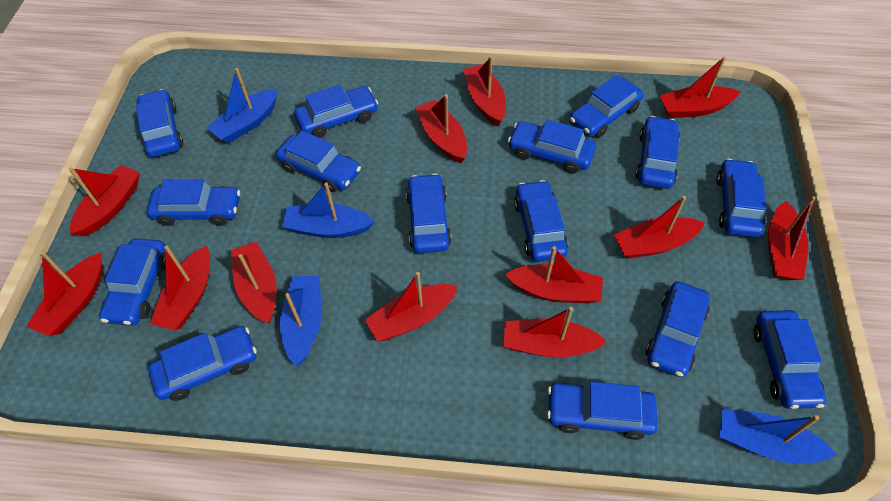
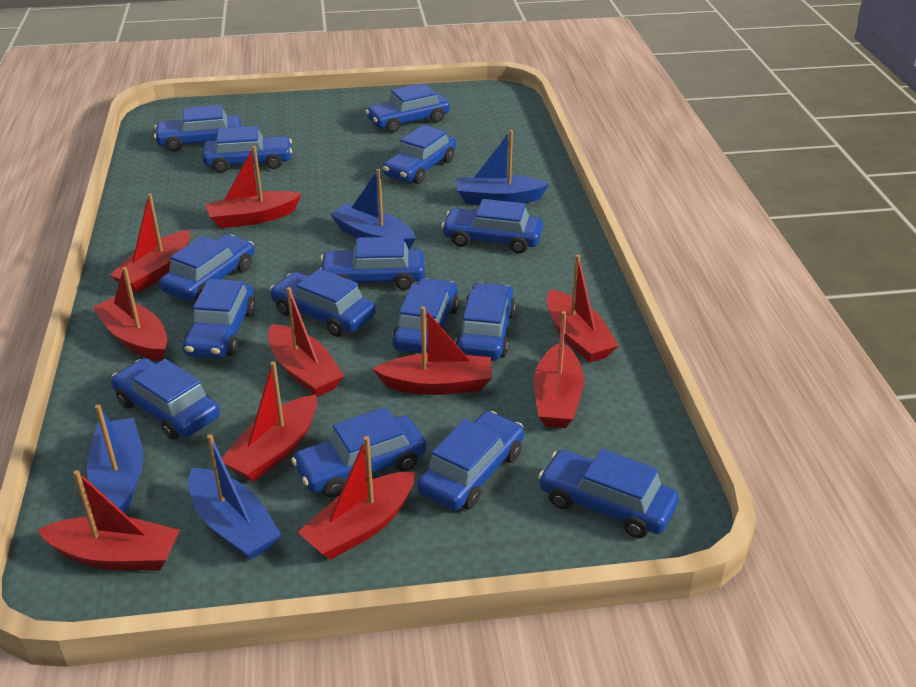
red boat: [26,252,103,336] [69,165,140,236] [150,246,210,330] [231,242,277,323] [365,272,458,342] [415,94,467,163] [463,56,506,126] [504,307,607,358] [505,246,603,303] [614,196,704,259] [660,56,740,118] [768,196,816,280] = 12 -> [37,470,180,571] [93,267,167,361] [110,193,190,293] [205,146,302,228] [222,361,317,482] [268,287,344,397] [298,436,415,560] [373,306,492,395] [534,311,584,428] [547,254,619,363] = 10

